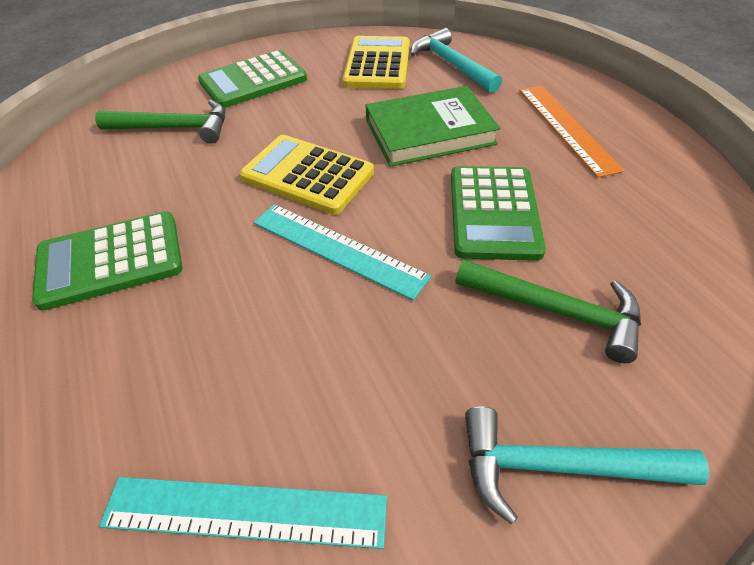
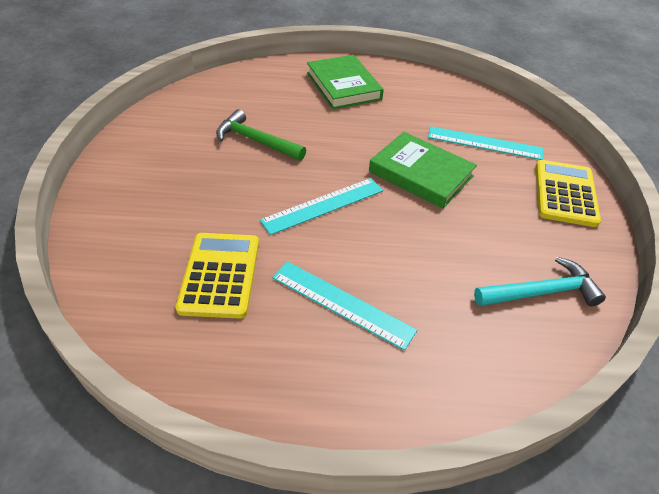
green book: [365,86,501,167] = 1 -> [307,55,384,109] [369,132,477,209] = 2
green calculator: [32,211,183,311] [198,50,307,108] [451,166,546,261] = 3 -> none = 0
green hammer: [95,100,225,144] [455,260,641,363] = 2 -> [216,109,306,161] = 1
orange ruler: [519,85,624,178] = 1 -> none = 0
turquoise hammer: [410,28,502,93] [465,406,709,525] = 2 -> [474,257,606,306] = 1
turquoise ruler: [99,477,387,549] [254,204,431,301] = 2 -> [260,178,383,235] [272,261,417,351] [428,126,543,160] = 3

